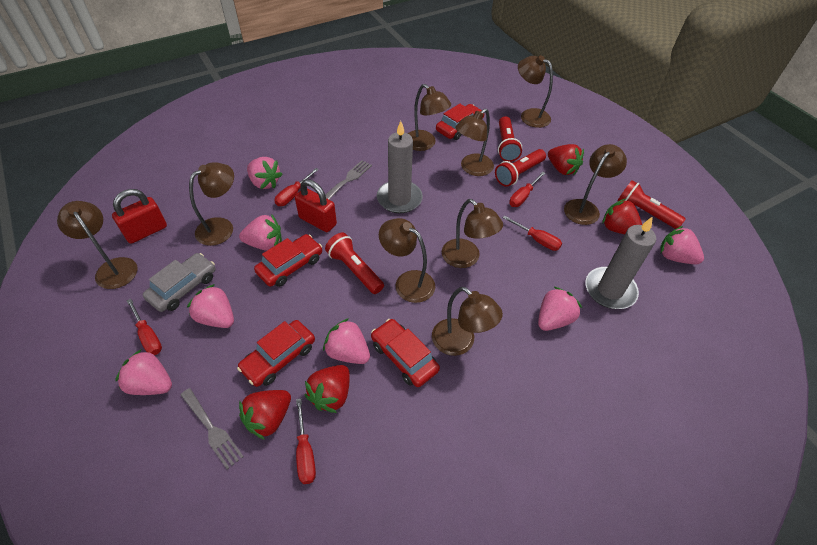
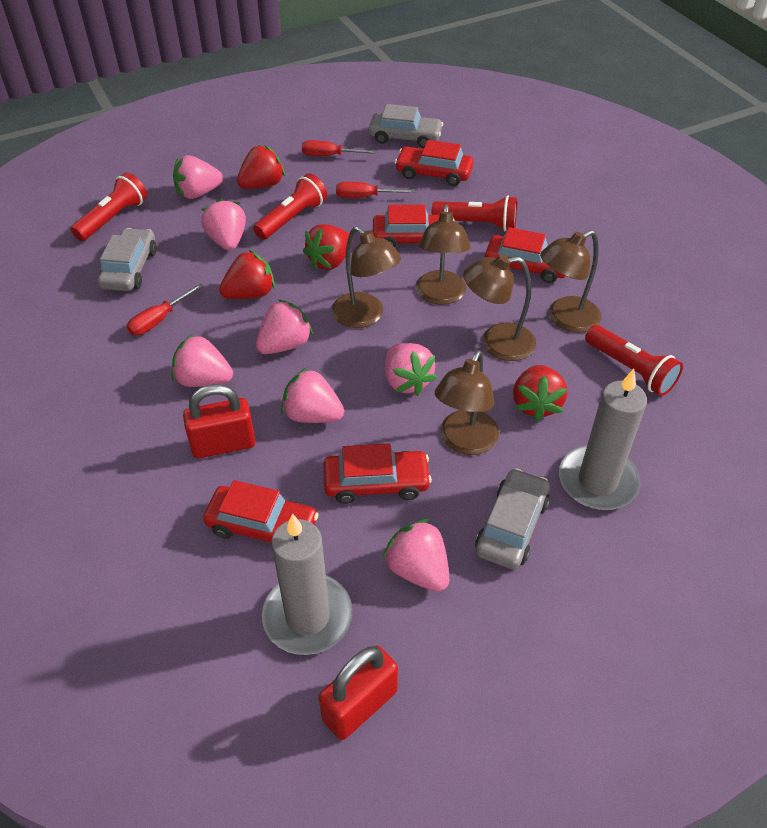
brown lamp: [57,201,137,289] [189,162,234,246] [379,218,435,303] [408,84,451,151] [432,287,503,356] [442,199,503,268] [455,109,494,176] [518,55,553,128] [564,144,627,225] = 9 -> [332,226,401,328] [416,204,471,305] [435,350,499,455] [463,254,536,361] [540,230,601,333] = 5
grey car: [143,253,216,312] = 1 -> [98,228,157,291] [369,104,443,148] [475,468,550,570] = 3
grey fork: [181,388,244,469] [326,160,372,200] = 2 -> none = 0
red car: [237,320,315,387] [254,234,322,287] [371,319,440,387] [436,104,484,140] = 4 -> [203,480,319,542] [323,443,432,504] [373,205,455,248] [395,140,474,186] [485,227,565,283] = 5
red screwdriver: [127,299,162,355] [274,168,319,206] [296,398,316,484] [503,216,562,251] [509,171,545,207] = 5 -> [127,283,203,335] [302,140,377,156] [336,182,415,198] = 3

